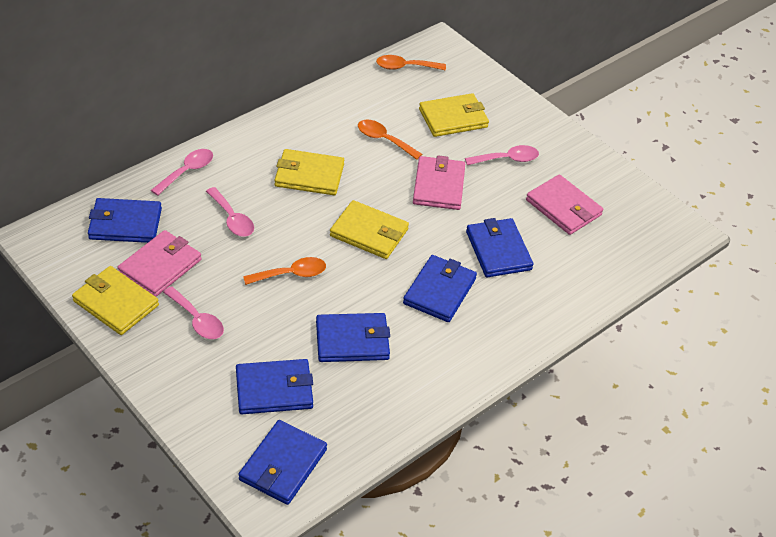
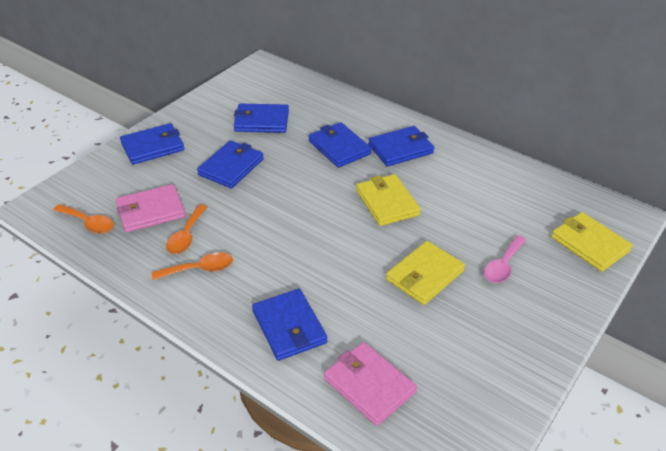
pink spoon: [151,149,213,196] [163,286,224,339] [206,187,254,237] [465,145,539,165] = 4 -> [484,235,526,283] = 1
pink wallet: [117,230,201,297] [413,155,465,210] [526,174,603,235] = 3 -> [116,184,185,232] [324,342,417,426] = 2
yellow wallet: [72,266,159,335] [275,149,344,195] [330,200,409,259] [419,93,489,137] = 4 -> [356,174,421,226] [386,241,465,305] [551,212,633,272] = 3

